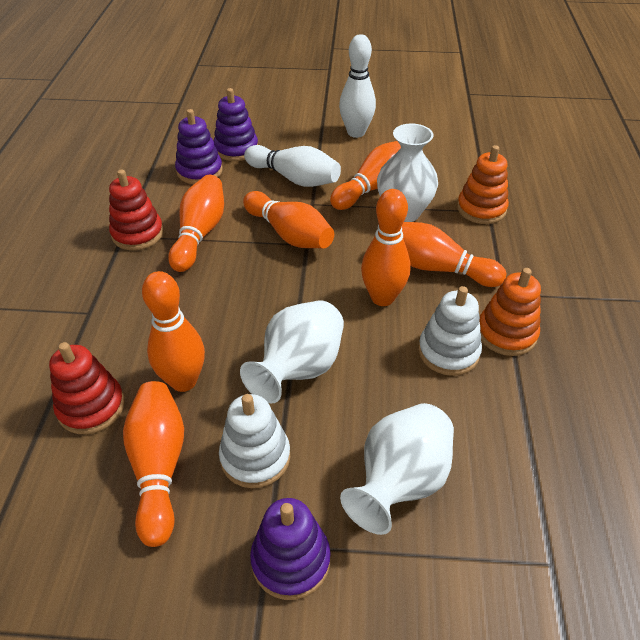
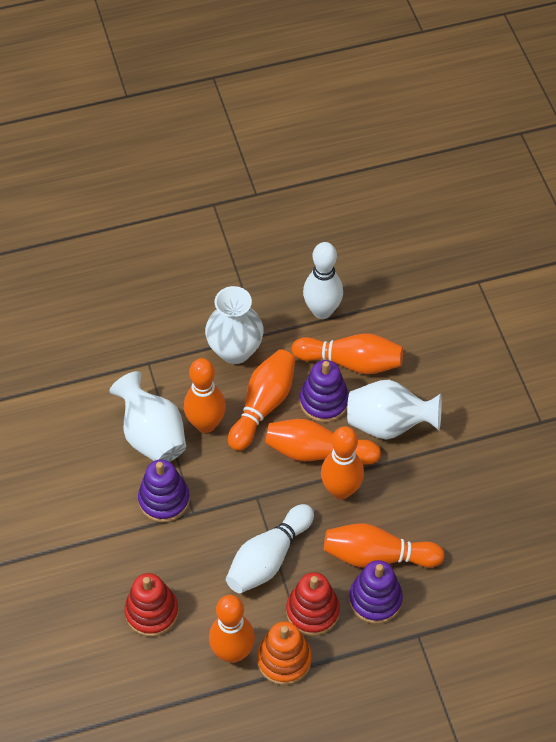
orange stacking toy: [457,145,509,224] [479,268,541,356] = 2 -> [257,621,312,685] = 1
white stacking toy: [219,394,290,488] [418,286,482,376] = 2 -> none = 0

